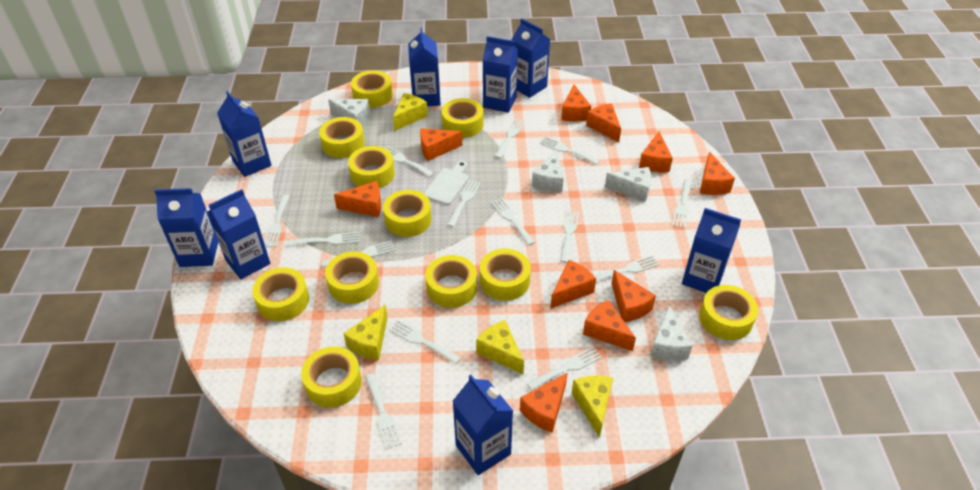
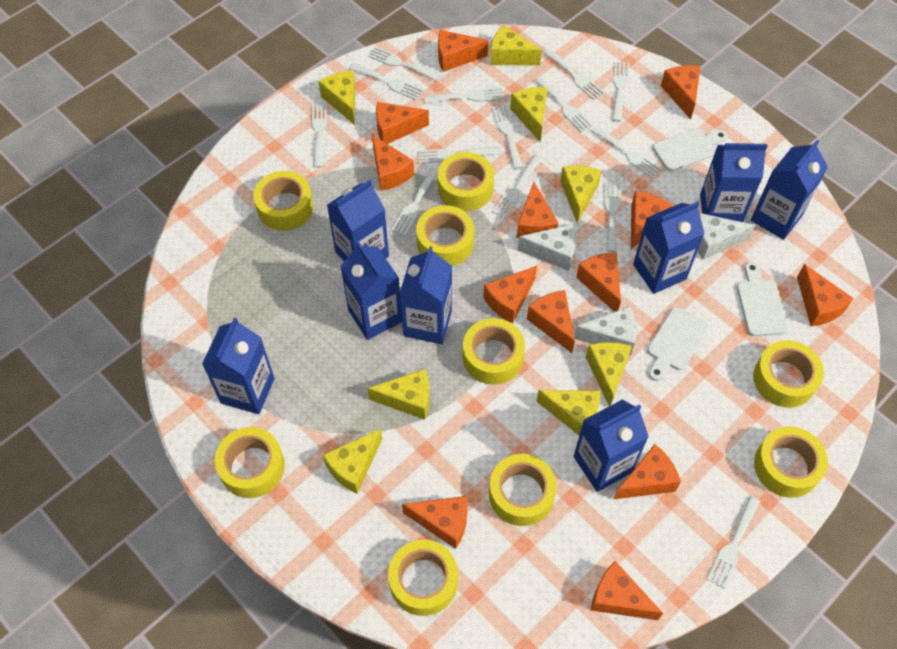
orange cheese: [334,181,381,217] [420,128,462,161] [520,373,567,433] [550,260,596,309] [561,84,591,122] [583,300,636,351] [586,103,621,142] [611,270,656,322] [639,131,673,172] [700,152,735,195] = 10 -> [372,135,414,191] [376,102,429,144] [402,496,468,549] [438,30,488,72] [483,266,537,323] [516,182,558,238] [527,290,575,353] [576,252,621,312] [591,561,663,620] [613,444,681,500] [631,191,672,249] [661,65,701,120] [797,264,854,326] = 13
white cheese: [328,99,370,126] [532,149,564,192] [605,167,651,202] [650,305,693,361] = 4 -> [518,224,576,271] [574,306,637,356] [698,213,755,260] = 3
white cutting board: [424,161,469,205] = 1 -> [647,307,708,381] [652,128,728,171] [737,262,788,336] = 3
yellow cheese: [343,305,387,360] [393,93,428,131] [476,320,524,374] [572,376,613,438] = 4 -> [318,71,355,125] [323,428,382,494] [367,369,429,420] [490,25,542,66] [510,87,548,141] [536,390,600,435] [560,166,602,224] [586,342,632,406] = 8
yellow tape: [252,267,309,321] [301,346,362,408] [319,117,365,158] [325,251,379,304] [348,146,395,188] [351,70,393,108] [383,190,432,237] [425,255,477,308] [442,98,483,138] [480,249,531,301] [699,285,758,340] = 11 -> [215,427,285,498] [253,171,313,231] [388,540,458,616] [416,205,474,266] [438,152,494,211] [463,318,525,385] [489,454,557,526] [753,340,824,408] [754,426,828,498] = 9

